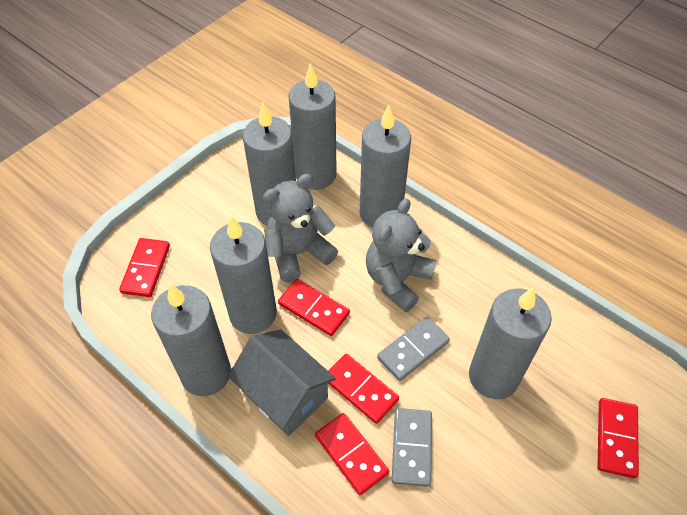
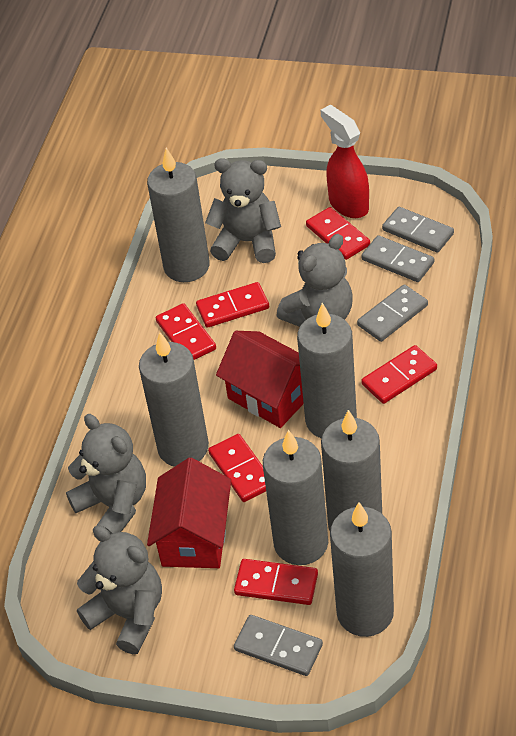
grey domino: [377,317,450,381] [392,408,432,487] = 2 -> [234,615,323,676] [357,284,428,342] [361,235,434,282] [382,207,454,253] = 4
grey house: [228,329,336,436] = 1 -> none = 0
grey teddy bear: [263,174,338,282] [366,198,436,312] = 2 -> [66,414,146,534] [77,525,162,654] [205,158,281,263] [277,234,353,327] = 4
red domino: [119,238,170,297] [278,279,350,336] [315,413,389,495] [328,354,399,424] [598,398,639,478] = 5 -> [156,303,216,360] [196,282,269,328] [208,434,266,502] [234,559,318,605] [306,207,370,260] [362,345,437,404] = 6
red house: none = 0 -> [147,457,231,568] [216,331,304,428] = 2
red spray bottle: none = 0 -> [321,105,369,218] = 1

